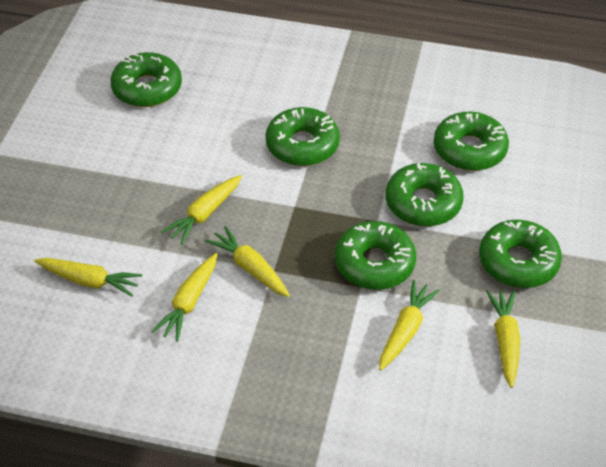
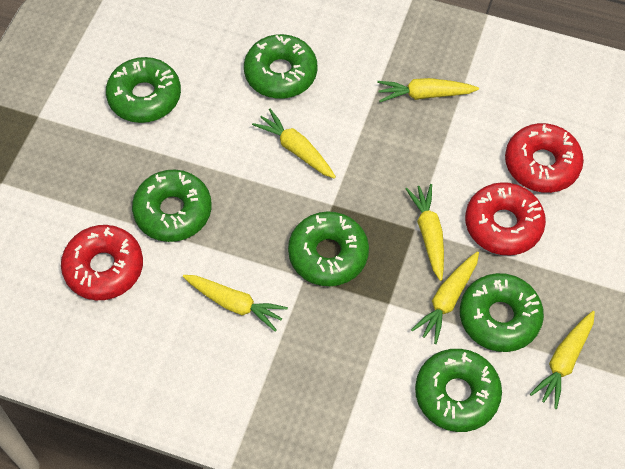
red donut: none = 0 -> [61,225,143,300] [465,182,546,256] [505,123,584,193] = 3

